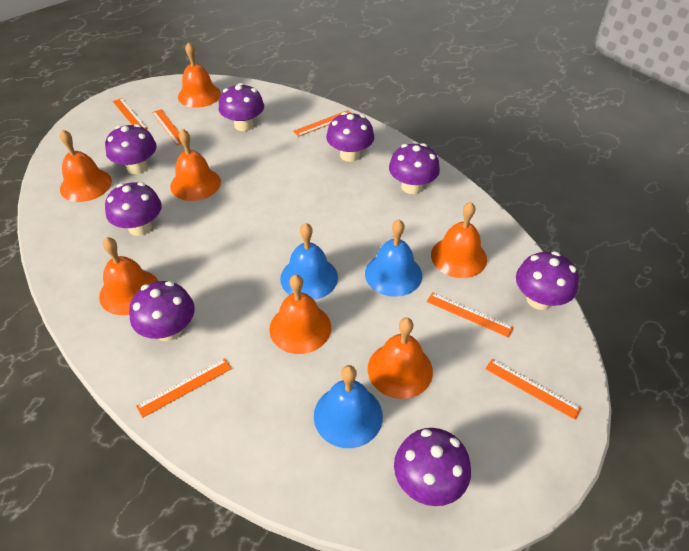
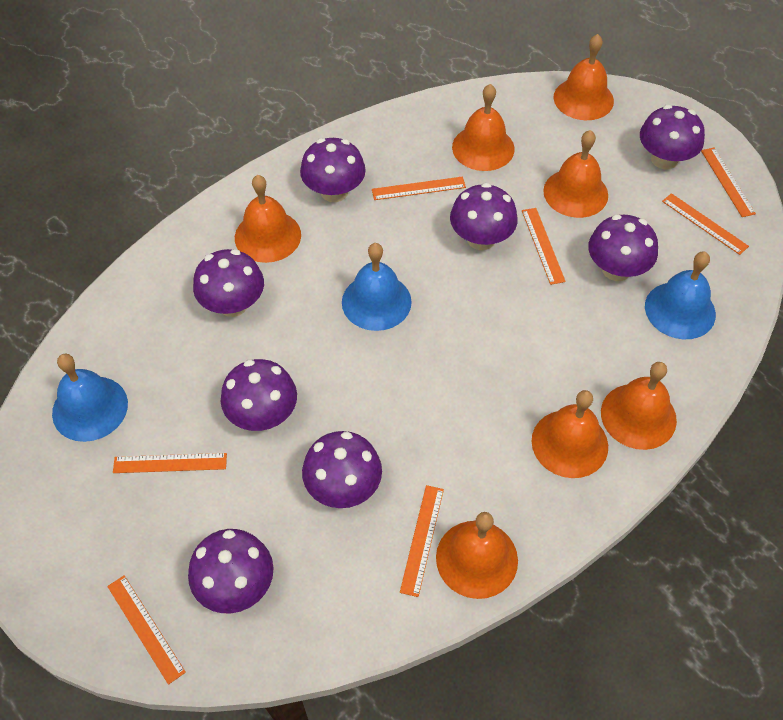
orange ruler: [113,98,148,129] [136,358,232,418] [152,109,182,145] [293,110,351,137] [427,292,514,338] [485,359,582,420] = 6 -> [107,575,186,685] [113,453,227,473] [372,176,466,200] [400,485,444,597] [522,208,566,285] [662,193,749,255] [701,148,756,217] = 7

